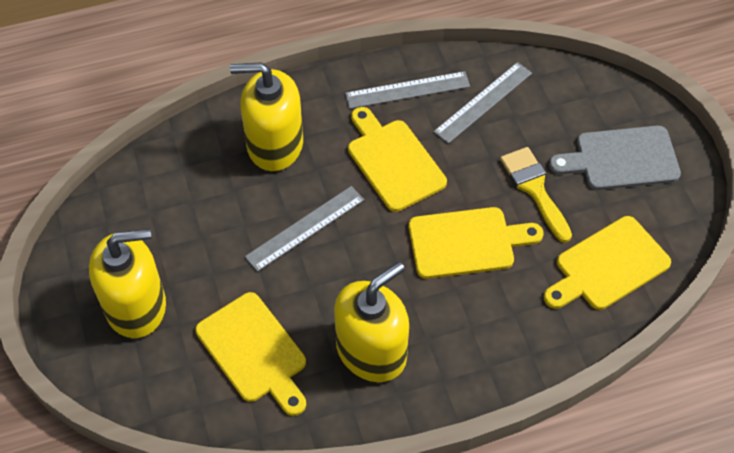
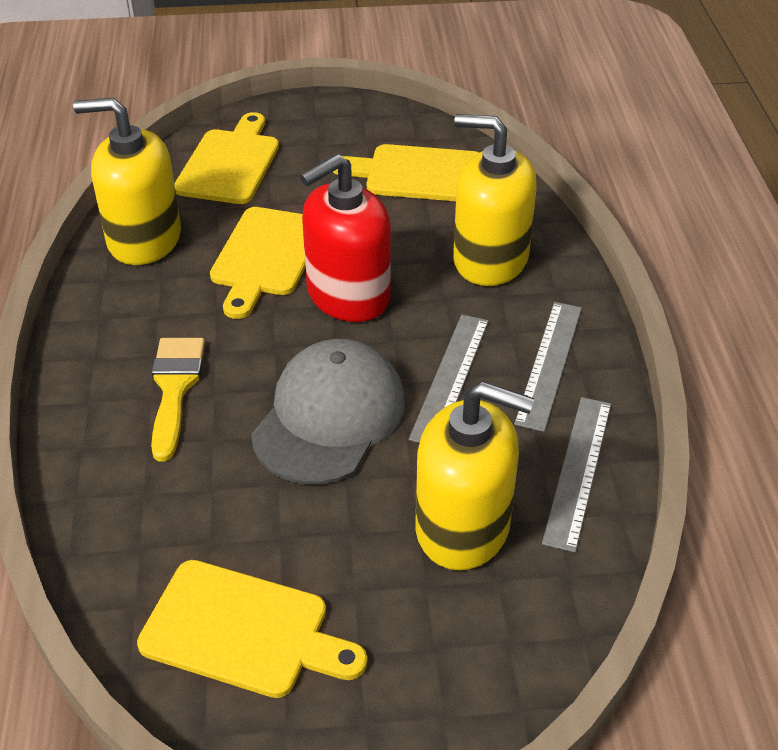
grey cap: none = 0 -> [251,339,405,484] = 1
grey cutting board: [549,126,681,190] = 1 -> none = 0
red soap dispenser: none = 0 -> [300,154,391,322] = 1

